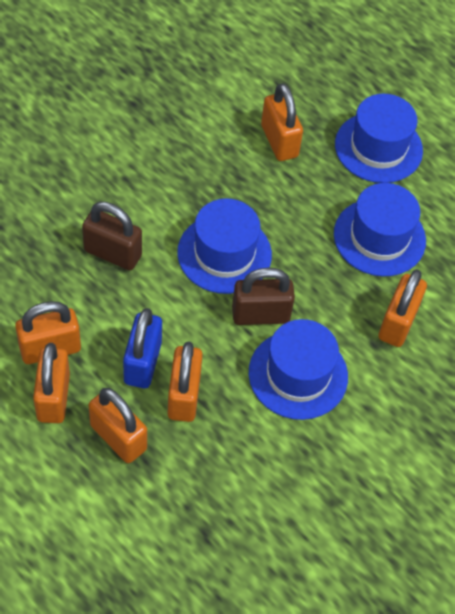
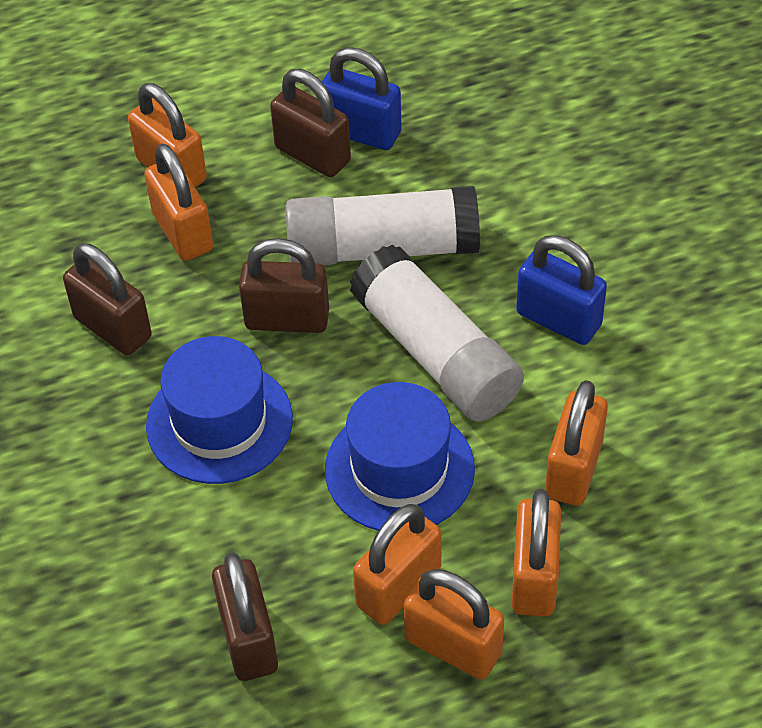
blue hat: [177,198,272,294] [249,319,348,420] [334,183,426,276] [335,94,423,183] = 4 -> [146,336,293,484] [325,382,475,531] = 2
blue padlock: [123,308,162,388] = 1 -> [322,47,402,150] [516,235,607,345] = 2
brown padlock: [82,202,142,270] [232,268,295,325] = 2 -> [63,243,152,355] [212,552,278,681] [239,238,329,333] [270,69,351,177] = 4
white glue stick: none = 0 -> [285,186,480,265] [350,244,524,421] = 2

